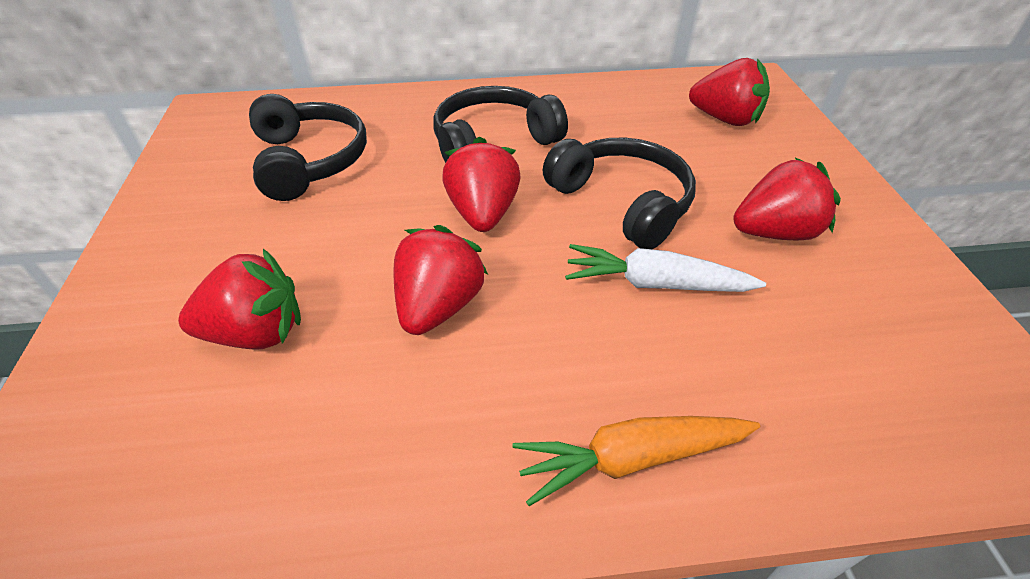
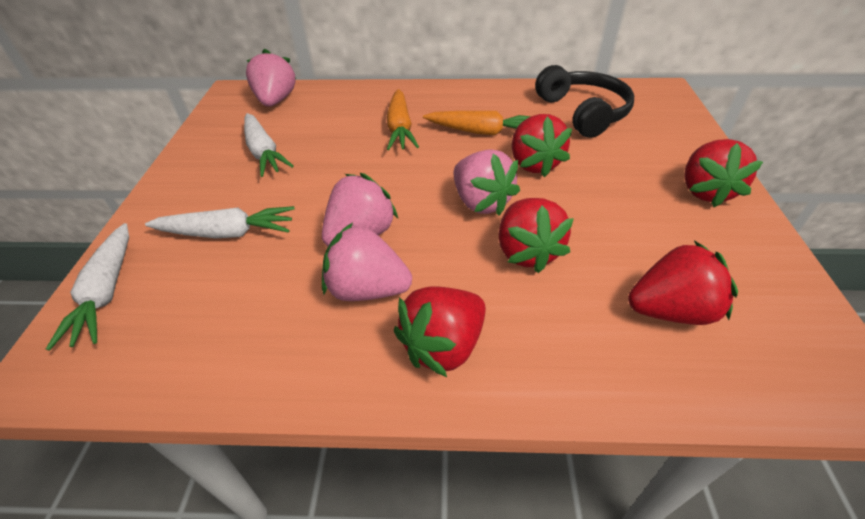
black headphones: [249,94,367,201] [433,86,568,163] [543,138,696,249] = 3 -> [535,65,634,138] = 1
orange carrot: [513,416,760,506] = 1 -> [387,89,419,150] [423,111,531,135] = 2
pink strawberry: none = 0 -> [246,49,296,107] [322,173,398,246] [322,223,412,301] [454,149,520,216] = 4
white carrot: [565,244,766,292] = 1 -> [46,223,129,351] [145,206,295,238] [244,113,294,177] = 3

